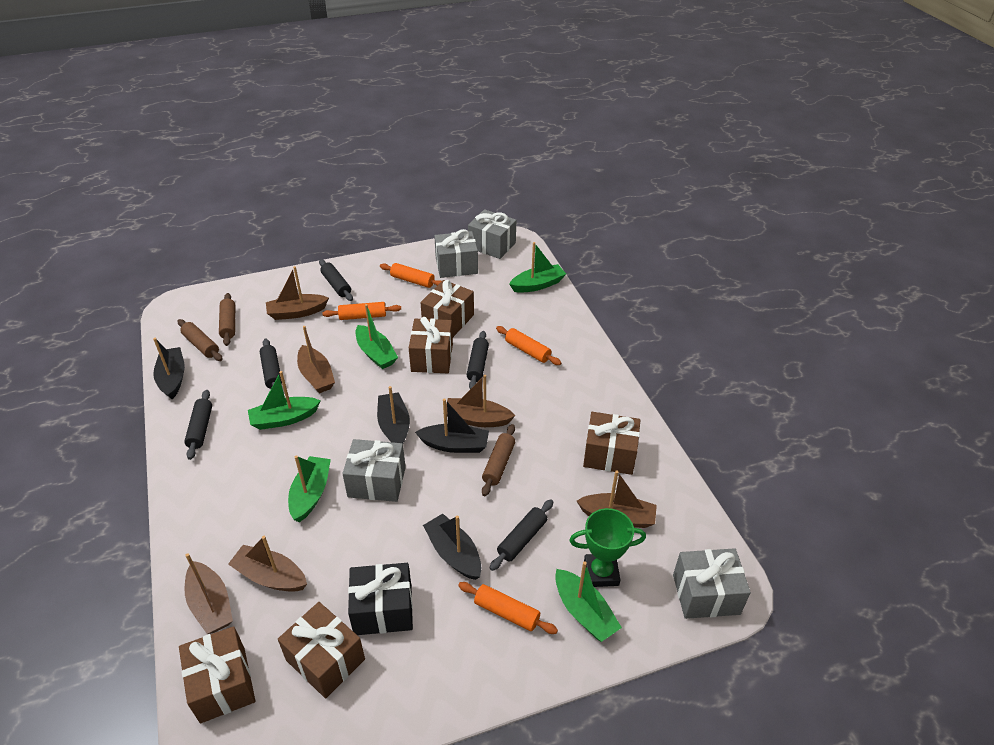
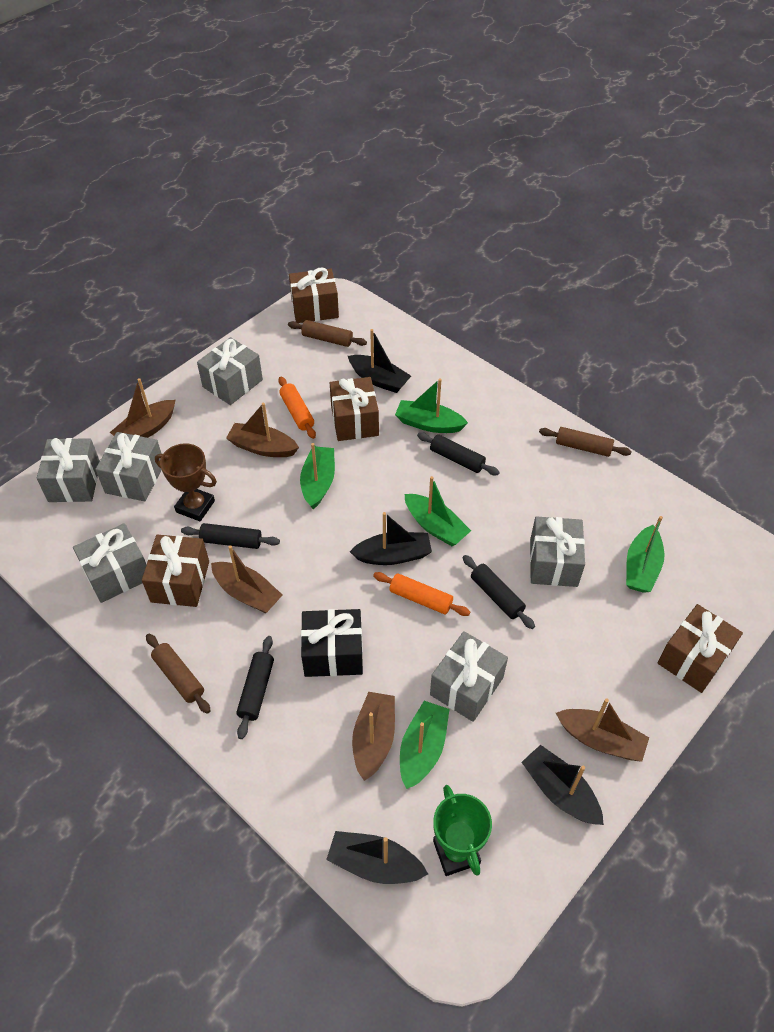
black rolling pin: [184,390,212,460] [260,338,282,389] [319,259,353,301] [467,331,489,389] [490,499,553,571] = 5 -> [181,523,280,549] [236,636,274,739] [417,432,500,475] [462,555,535,629] = 4
brown boat: [185,553,233,634] [228,536,307,592] [266,266,329,320] [297,326,335,393] [443,375,515,427] [577,470,657,528] = 6 -> [110,378,176,438] [211,545,282,613] [226,403,299,457] [352,692,395,781] [556,698,649,762] = 5
brown gift: [179,626,255,723] [278,602,365,698] [409,317,453,373] [420,280,474,337] [583,412,640,475] = 5 -> [142,534,209,607] [289,267,339,323] [330,377,379,441] [657,604,743,693] = 4
brown trophy: none = 0 -> [155,443,217,521] = 1
grey gift: [342,439,406,502] [434,229,478,278] [468,209,516,259] [673,548,751,619] = 4 -> [37,438,100,502] [73,523,146,603] [95,432,162,501] [197,337,263,405] [430,631,508,722] [530,517,585,587] = 6
orange rolling pin: [322,302,401,320] [380,263,442,288] [458,582,558,634] [496,326,561,365] = 4 -> [278,377,316,439] [373,572,470,616] = 2

